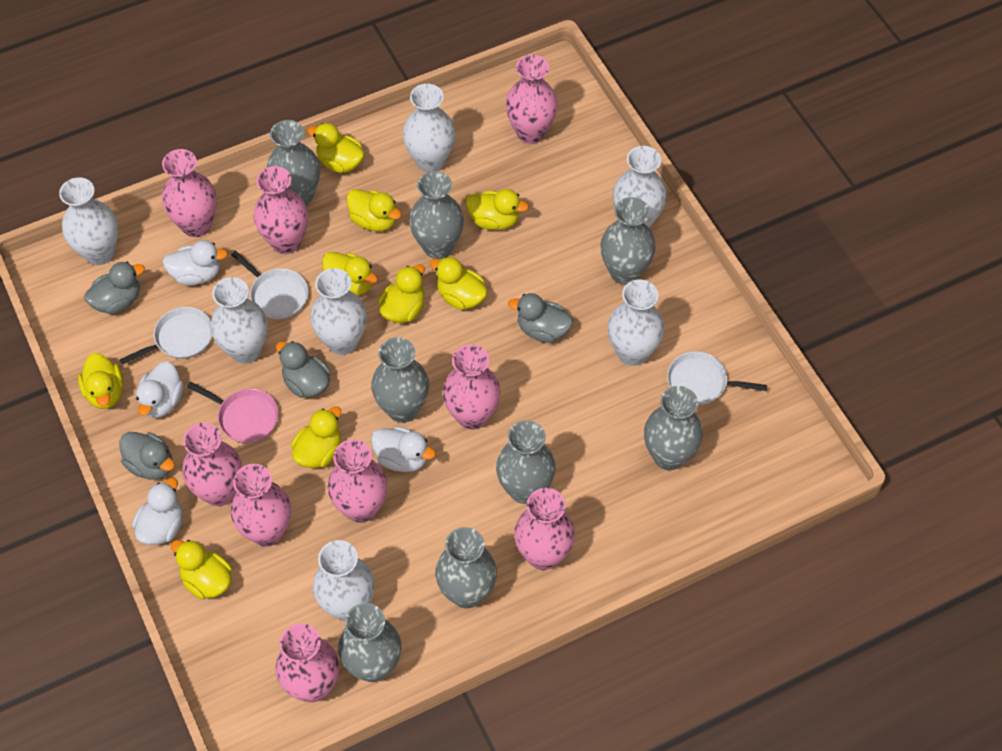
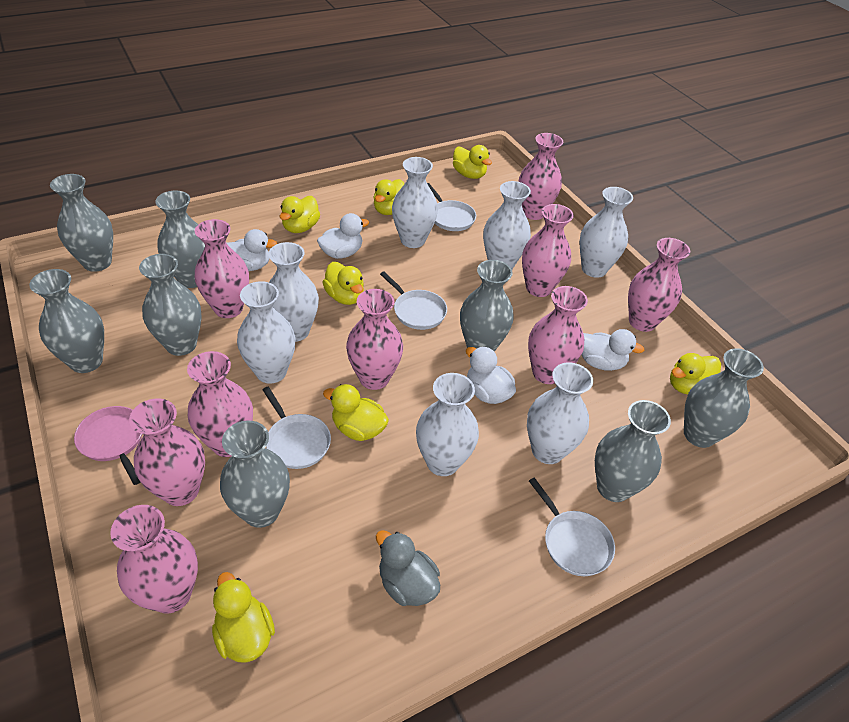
grey duck: [84,262,145,314] [119,432,175,480] [276,341,331,398] [508,293,573,343] = 4 -> [376,530,440,606] = 1
white pan: [120,307,212,365] [231,250,308,319] [667,351,767,405] = 3 -> [263,387,331,469] [380,272,447,330] [427,183,476,231] [529,477,615,576] = 4
yellow duck: [78,353,124,409] [171,540,232,599] [291,406,341,468] [308,123,365,173] [322,252,378,295] [346,189,402,231] [378,264,425,323] [430,256,488,310] [466,189,529,230] = 9 -> [212,572,275,663] [280,196,320,233] [322,262,364,305] [323,384,389,441] [373,179,404,215] [453,145,492,179] [670,353,721,394] = 7

